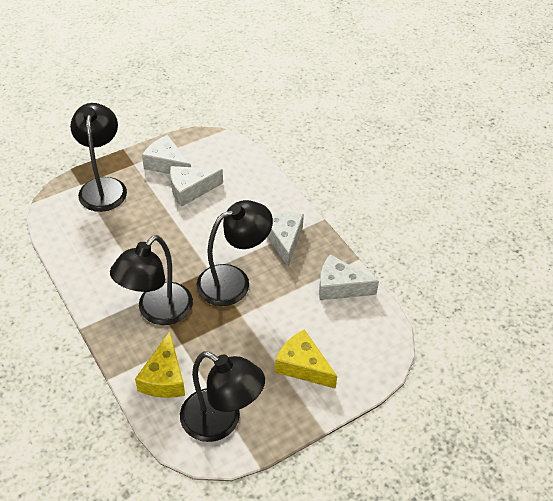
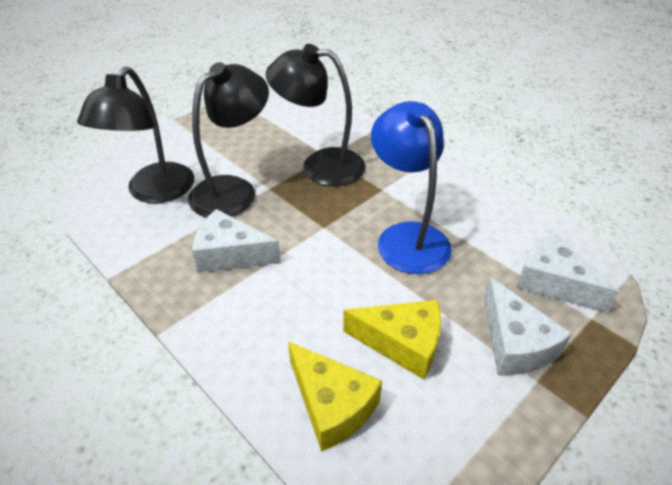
black lamp: [70,103,127,212] [110,235,193,325] [180,351,265,442] [196,200,273,306] = 4 -> [77,66,194,203] [188,62,269,218] [266,44,365,186] = 3
blue lamp: none = 0 -> [371,101,452,274] = 1
white cheese: [142,135,191,174] [170,166,223,207] [267,212,304,267] [319,254,379,300] = 4 -> [192,209,281,273] [484,277,572,375] [516,233,620,313] = 3

